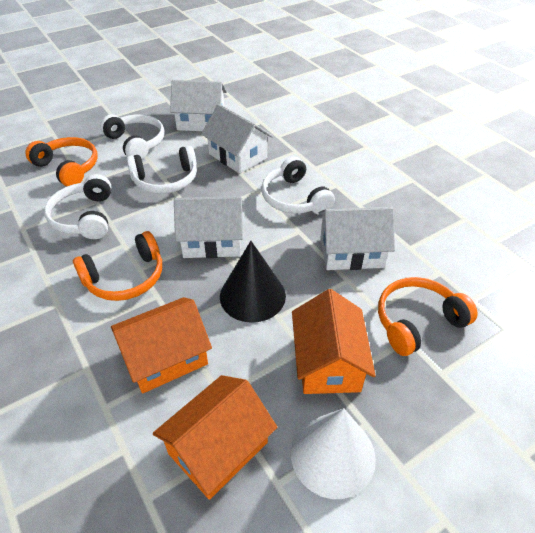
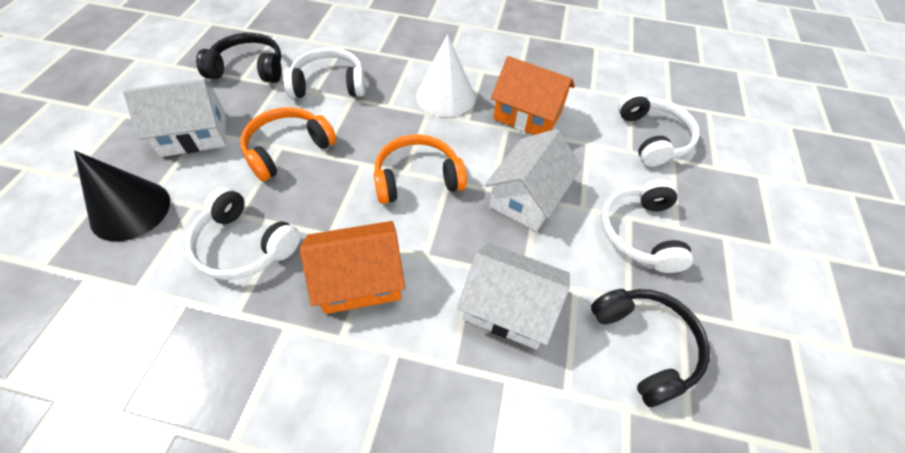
black headphones: none = 0 -> [196,33,282,83] [591,289,710,407] = 2
orange headphones: [25,137,98,186] [73,231,162,301] [378,277,478,356] = 3 -> [240,107,336,181] [374,134,467,204] = 2
orange house: [111,297,212,394] [153,375,277,500] [292,289,376,394] = 3 -> [300,221,405,314] [491,56,575,135] = 2
white house: [170,80,227,131] [174,196,243,258] [201,104,273,174] [319,207,395,270] = 4 -> [123,79,226,157] [457,242,570,349] [485,129,581,232] = 3

